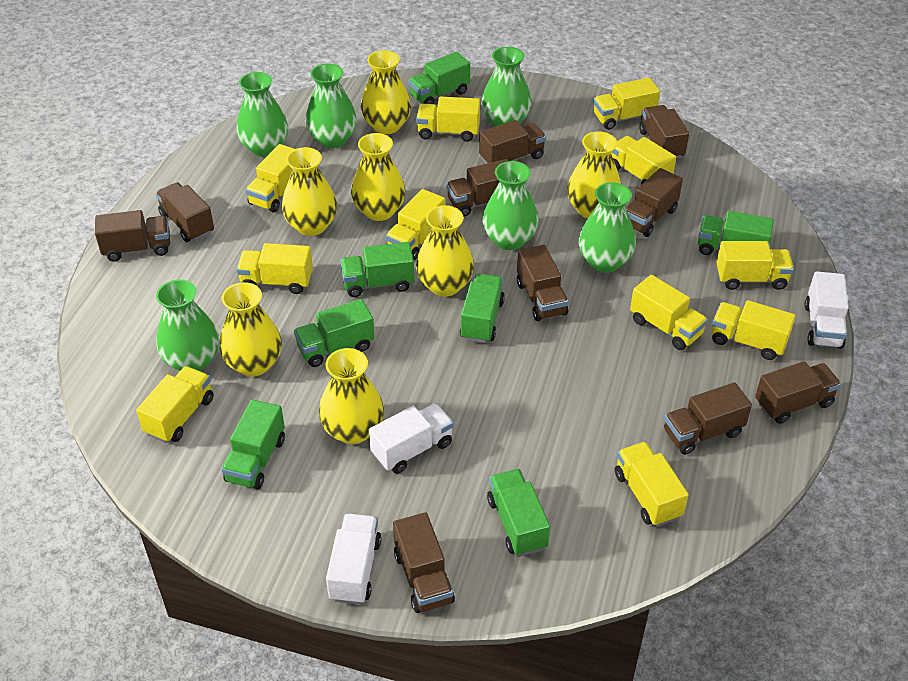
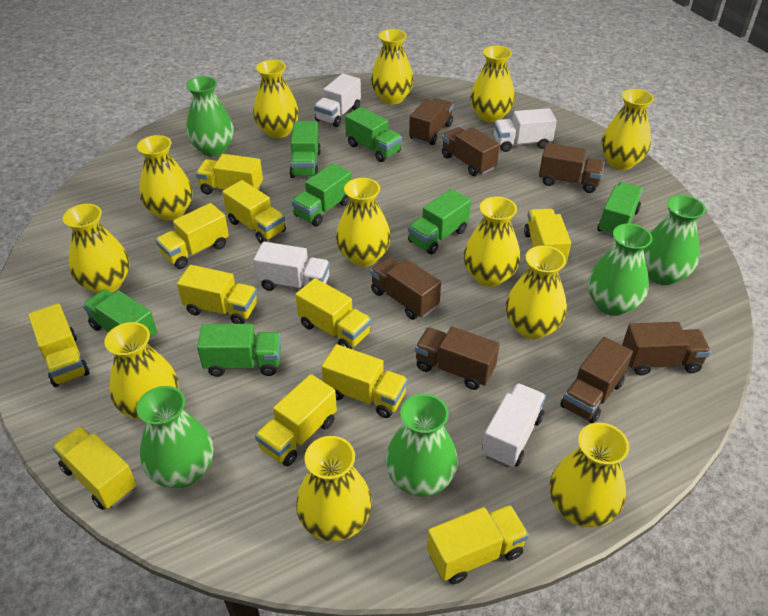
brown truck: [95,210,170,262] [156,182,214,242] [393,512,455,613] [446,159,508,217] [479,120,546,164] [517,245,568,321] [626,168,683,237] [639,105,689,159] [664,382,752,455] [755,361,841,424] = 10 -> [370,257,441,320] [409,98,453,145] [415,327,500,390] [442,127,500,176] [539,143,604,193] [560,337,633,424] [622,322,711,376] = 7
green vase: [156,280,219,371] [236,72,288,157] [306,64,357,148] [481,47,531,127] [483,161,538,250] [579,182,636,273] = 6 -> [137,386,213,488] [186,76,234,156] [385,394,458,497] [588,223,653,316] [643,195,706,285] = 5
white truck: [326,514,381,604] [369,403,454,474] [804,271,849,349] = 3 -> [254,242,330,291] [314,73,361,127] [482,383,546,468] [494,108,557,152] = 4
yellow vase: [219,282,282,377] [282,147,337,236] [319,348,384,444] [351,133,406,221] [361,50,411,134] [416,205,474,296] [567,131,621,219] = 7 -> [63,204,129,294] [104,322,178,420] [137,135,193,221] [253,60,299,138] [296,436,372,542] [336,178,391,267] [371,29,414,104] [463,196,520,287] [470,46,515,123] [505,245,567,339] [549,423,629,527] [601,89,654,170] = 12

